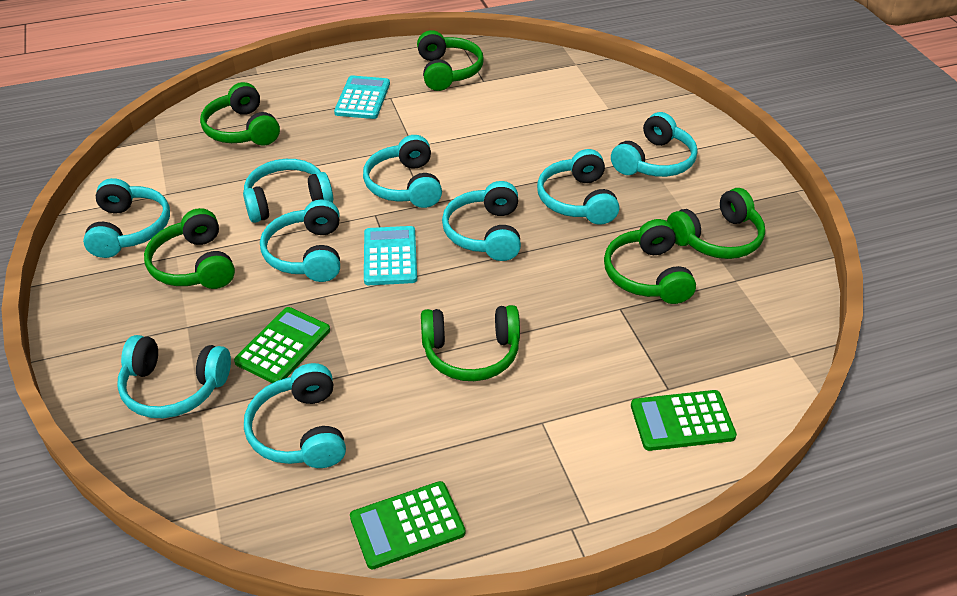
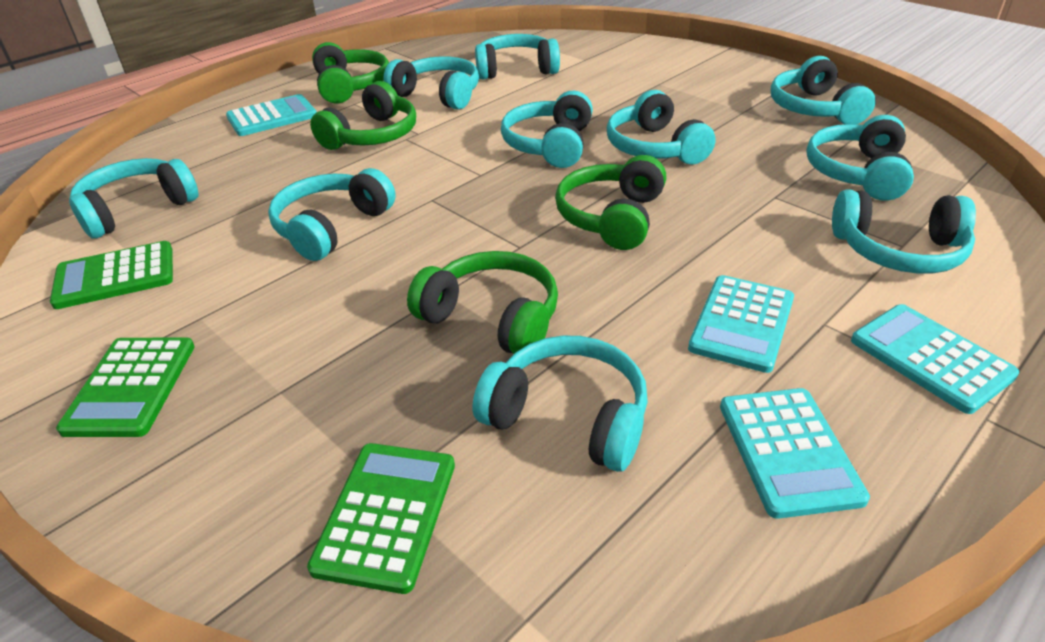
green headphones: [144,208,235,289] [200,82,280,146] [417,30,484,91] [421,305,520,381] [604,219,696,304] [667,188,765,259] = 6 -> [310,81,416,150] [312,42,389,103] [407,251,558,354] [555,155,666,250] = 4
turquoise calculator: [334,75,390,119] [364,226,417,285] = 2 -> [226,94,317,136] [688,275,794,373] [720,388,870,519] [851,304,1020,414] = 4
turquoise headphones: [83,178,170,258] [117,335,231,418] [243,159,333,223] [244,363,346,468] [260,200,340,282] [363,135,442,208] [442,181,521,261] [537,149,619,225] [611,112,697,177] = 9 -> [69,158,199,239] [268,168,396,261] [383,56,479,110] [473,336,648,472] [475,34,560,80] [501,91,593,168] [607,90,716,164] [771,56,876,124] [806,115,914,201] [832,189,976,274] = 10

